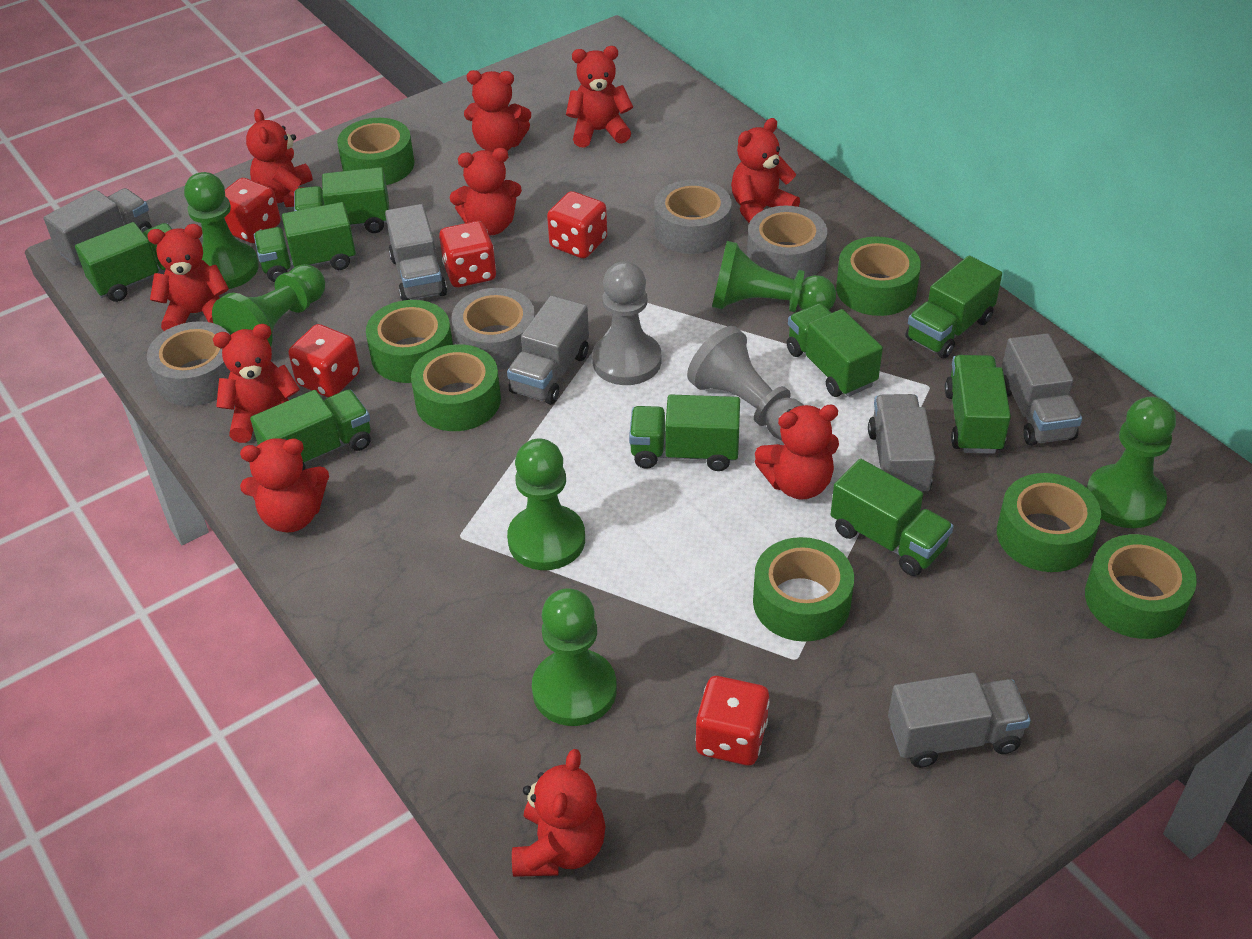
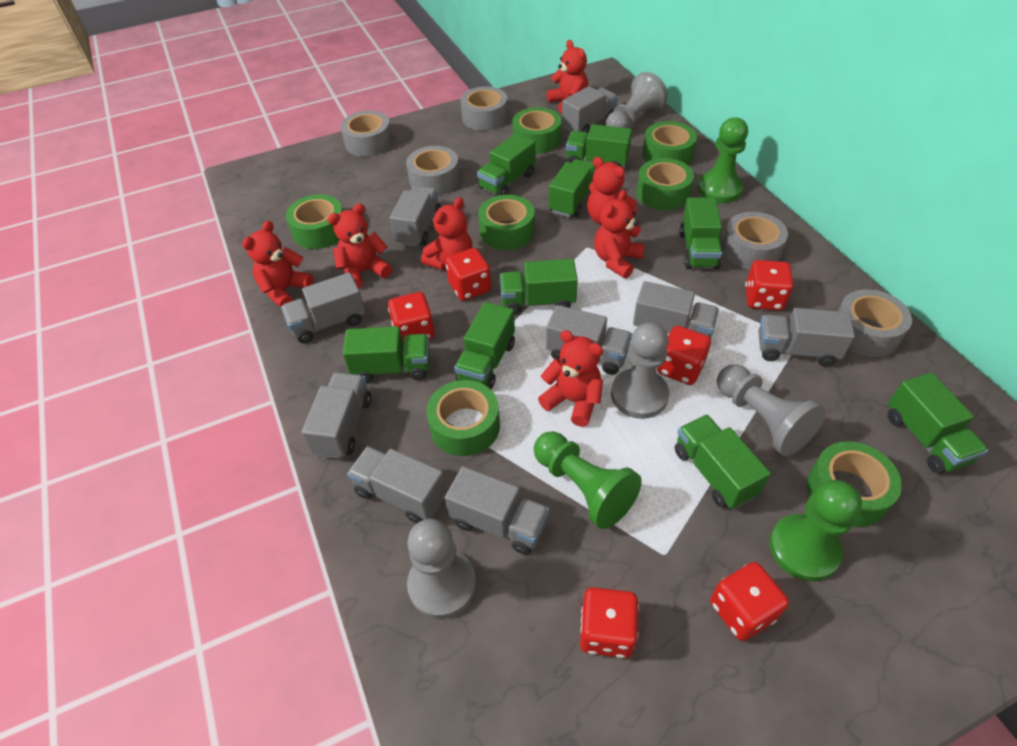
green pawn: [184,172,259,289] [212,264,325,346] [507,438,585,570] [532,588,617,726] [712,241,836,312] [1087,396,1176,528] = 6 -> [534,431,642,529] [697,117,748,203] [769,480,862,581] = 3
grey pawn: [592,261,661,385] [687,326,803,440] = 2 -> [407,519,476,619] [606,72,668,128] [611,322,669,419] [717,364,826,456] = 4
grey tape: [147,321,231,406] [452,288,535,370] [654,180,732,254] [747,206,827,280] = 4 -> [341,111,393,157] [406,146,460,195] [460,86,508,131] [722,212,788,270] [838,289,912,357] = 5
grey truck: [44,188,152,266] [385,204,447,301] [507,296,589,405] [868,394,936,492] [888,673,1031,768] [1002,333,1082,446] = 6 -> [281,272,365,344] [302,373,371,459] [347,446,447,523] [390,186,441,247] [445,466,549,555] [546,305,632,375] [562,86,618,133] [633,281,719,338] [758,308,855,367] = 9
red dice: [224,178,281,243] [288,324,360,397] [439,221,496,287] [547,191,607,258] [695,676,770,766] = 5 -> [388,292,435,340] [445,248,491,301] [580,587,639,658] [657,326,711,385] [710,562,789,641] [745,260,793,310] = 6
red teddy bear: [147,224,229,331] [213,324,300,443] [240,438,329,532] [246,109,313,207] [450,148,522,236] [464,70,531,152] [512,749,606,877] [566,46,633,147] [731,118,800,223] [755,405,839,500] = 10 -> [242,221,314,308] [328,203,392,289] [421,197,473,270] [538,330,603,427] [547,40,588,114] [587,157,637,225] [594,190,645,278] = 7

